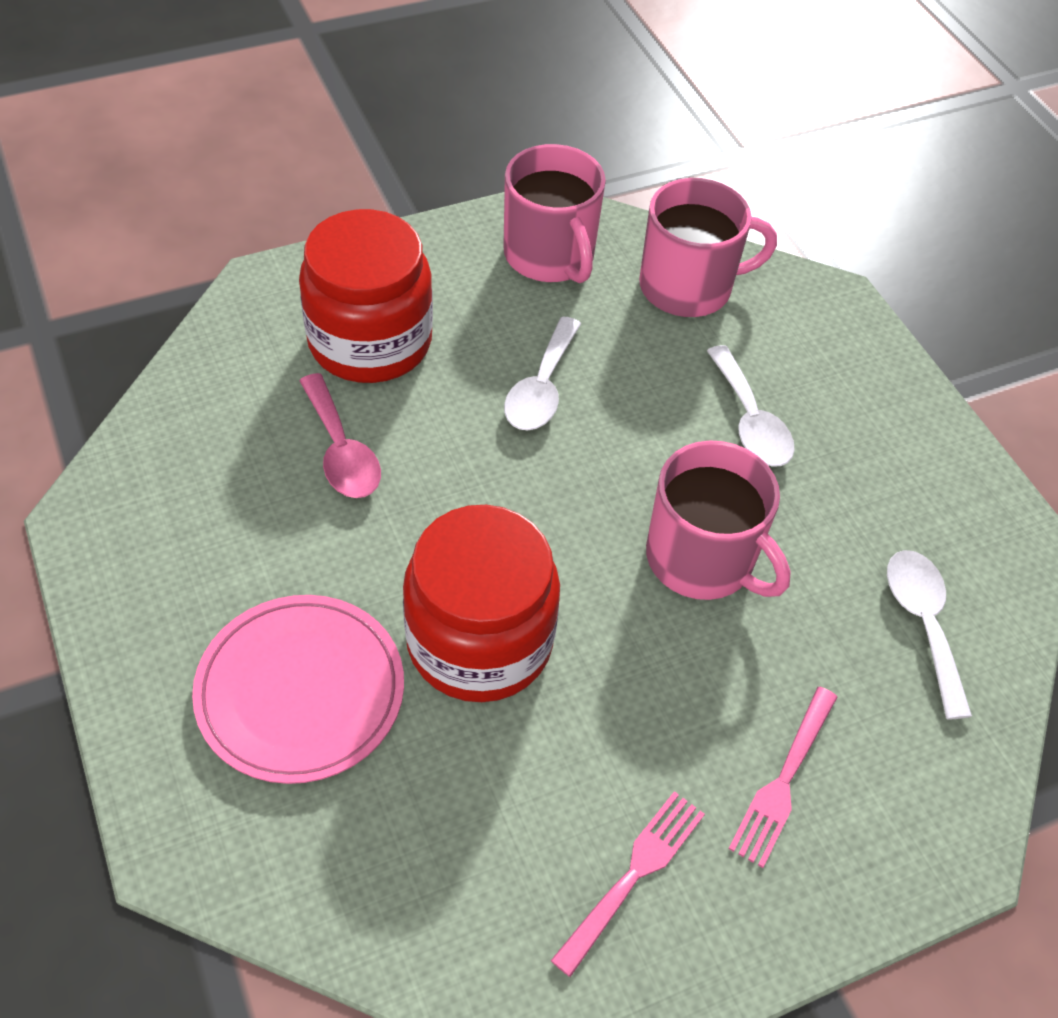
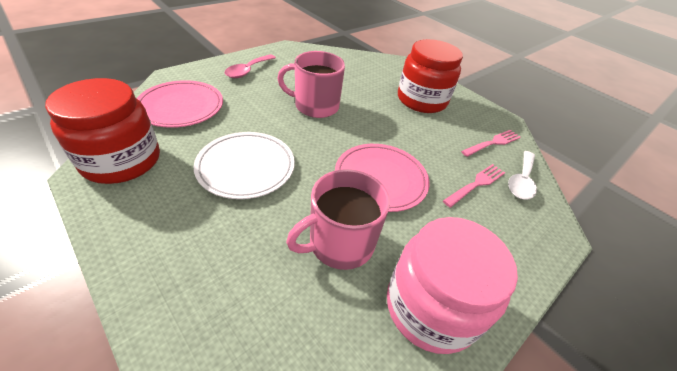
pink jar: none = 0 -> [387,217,518,354] = 1
pink mug: [503,144,606,283] [639,178,777,317] [646,440,791,600] = 3 -> [277,51,345,118] [286,169,390,270] = 2
pink plate: [192,595,404,784] = 1 -> [137,80,223,128] [335,144,430,212] = 2
white plate: none = 0 -> [194,132,295,199] = 1
white spoon: [504,316,581,430] [707,345,795,466] [887,550,972,719] = 3 -> [508,151,537,199] = 1

